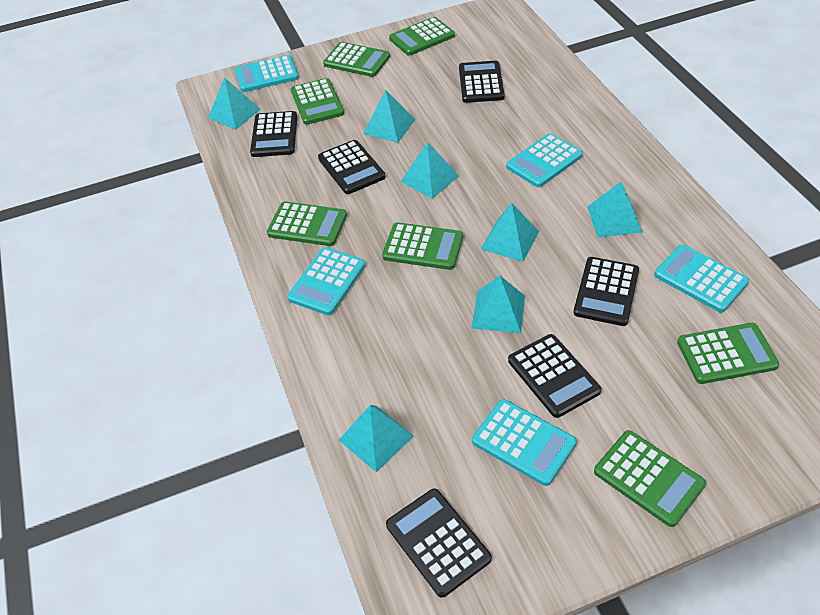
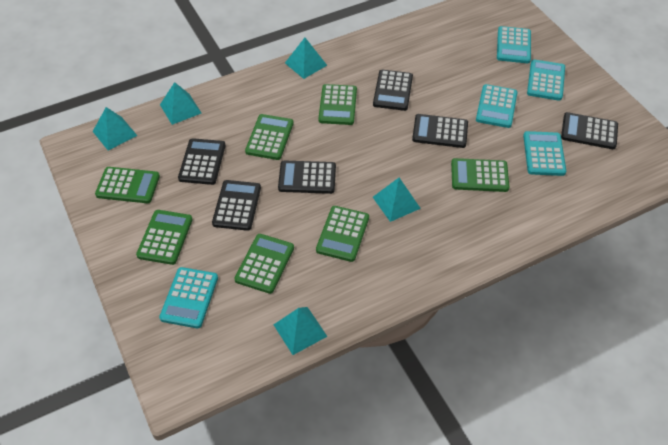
turquoise pyramid: [208,77,261,130] [339,405,414,472] [363,90,415,143] [401,142,459,199] [472,275,525,333] [481,203,539,262] [587,182,643,238] = 7 -> [93,107,137,151] [160,82,201,125] [274,307,328,355] [285,38,327,79] [373,178,421,222] = 5

